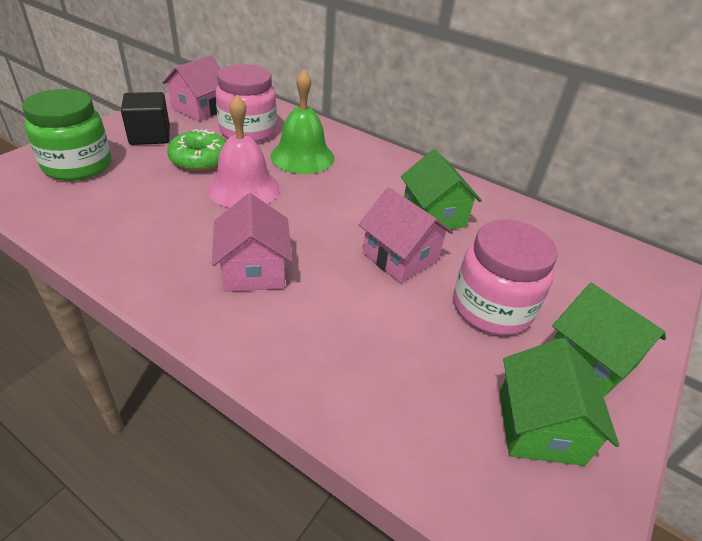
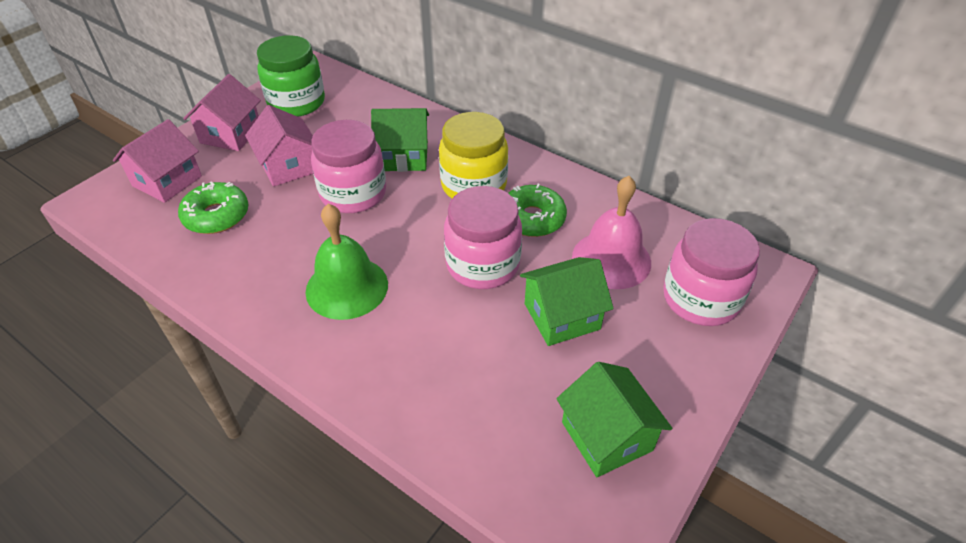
black cube: [121,92,170,145] = 1 -> none = 0
green donut: [167,129,226,171] = 1 -> [178,181,248,234] [508,184,567,237] = 2
pink jar: [215,64,277,142] [454,220,558,335] = 2 -> [311,120,386,213] [444,186,522,289] [663,218,760,326] = 3
yellow jar: none = 0 -> [439,112,508,198] = 1

